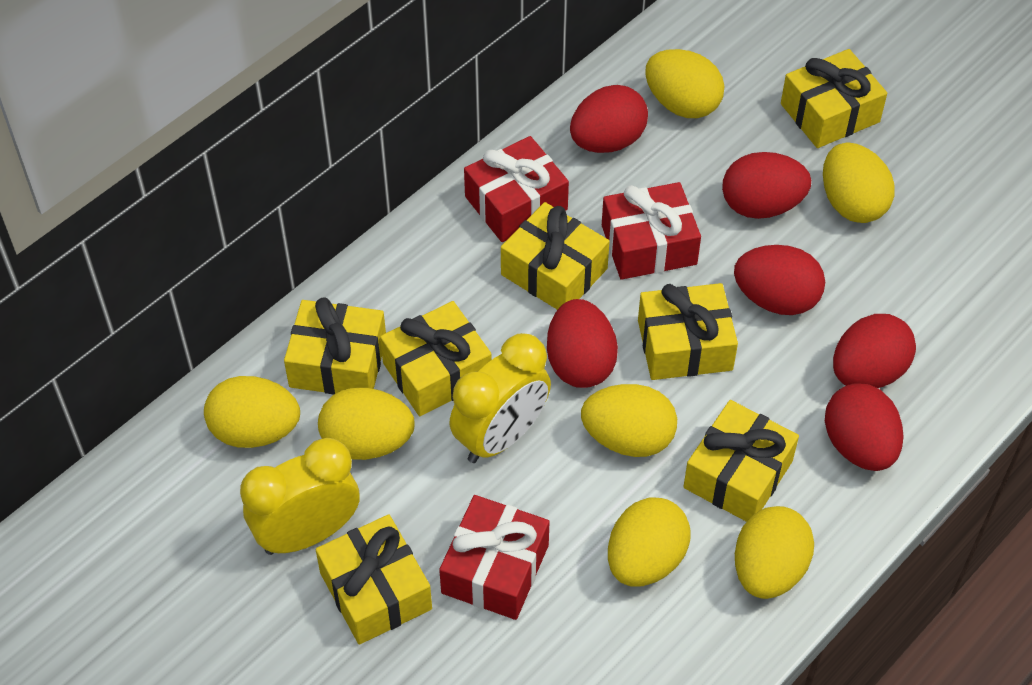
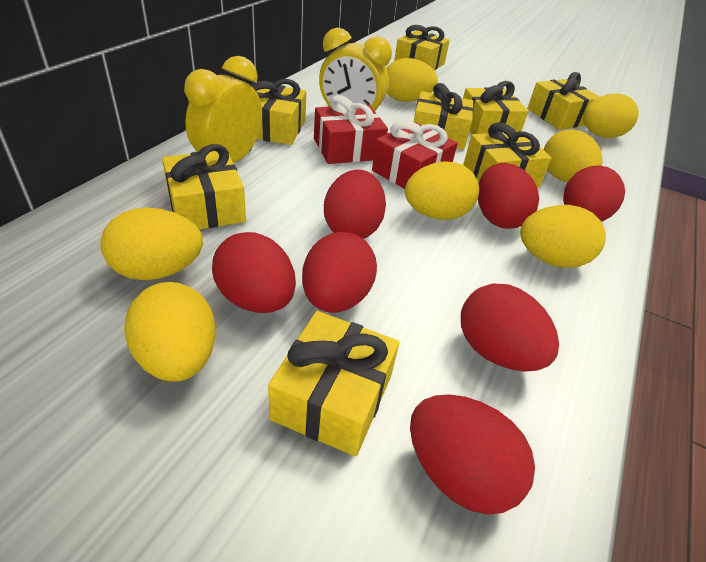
red egg: [547,299,618,388] [570,85,648,153] [722,152,811,219] [734,245,825,315] [825,383,904,471] [833,314,916,388] = 6 -> [212,232,296,313] [302,232,377,313] [324,170,386,239] [410,394,535,514] [461,284,559,372] [478,163,539,229] [563,166,625,222] = 7
red gift: [439,495,550,620] [464,136,569,242] [602,182,701,280] = 3 -> [314,95,388,164] [372,120,458,189] = 2
yellow gift: [284,297,386,394] [316,514,432,645] [380,301,492,416] [501,202,610,310] [638,283,738,380] [683,400,799,522] [781,49,887,148] = 7 -> [162,144,246,229] [251,79,306,145] [268,311,399,456] [394,25,450,70] [414,83,474,150] [463,81,528,134] [463,122,552,188] [527,72,600,130] = 8

